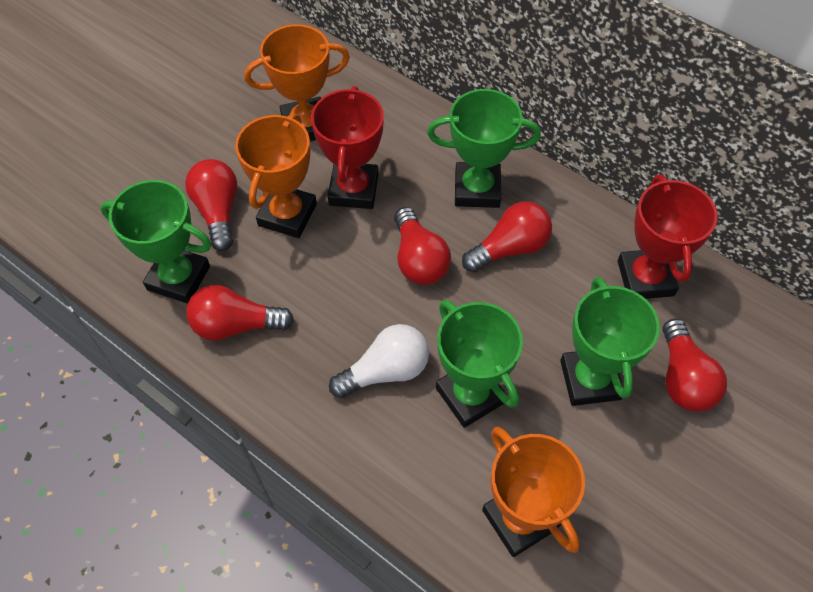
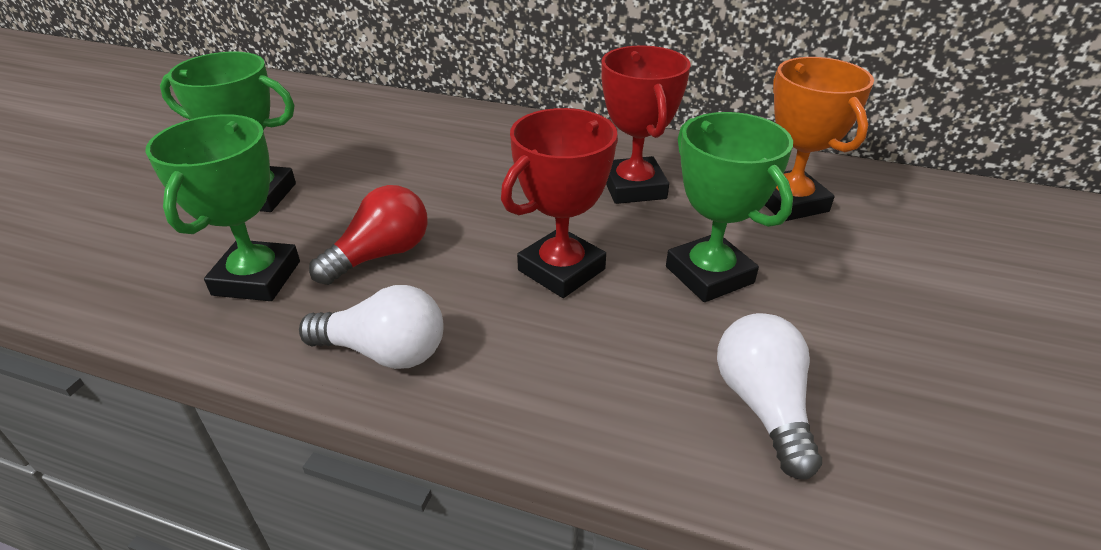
green trophy: [100,180,212,304] [427,89,541,208] [436,300,523,428] [560,277,660,406] = 4 -> [145,114,300,301] [160,52,296,212] [666,112,793,302] = 3
orange trophy: [235,113,317,238] [244,24,350,141] [482,427,585,557] = 3 -> [765,57,874,221] = 1
red light bulb: [185,159,237,251] [186,285,294,341] [394,207,451,285] [462,201,552,272] [663,319,727,412] = 5 -> [309,185,428,285] = 1
white light bulb: [329,324,429,398] = 1 -> [299,285,443,369] [717,313,822,480] = 2

